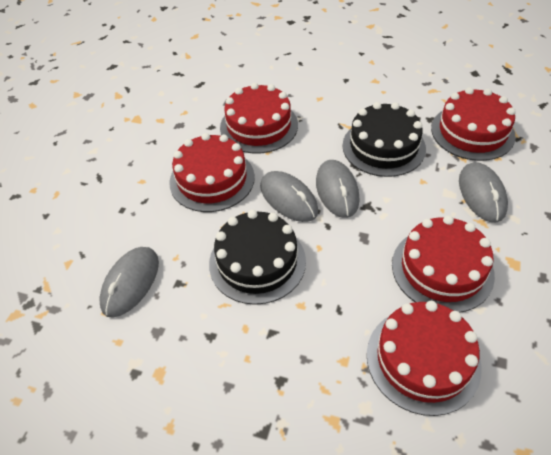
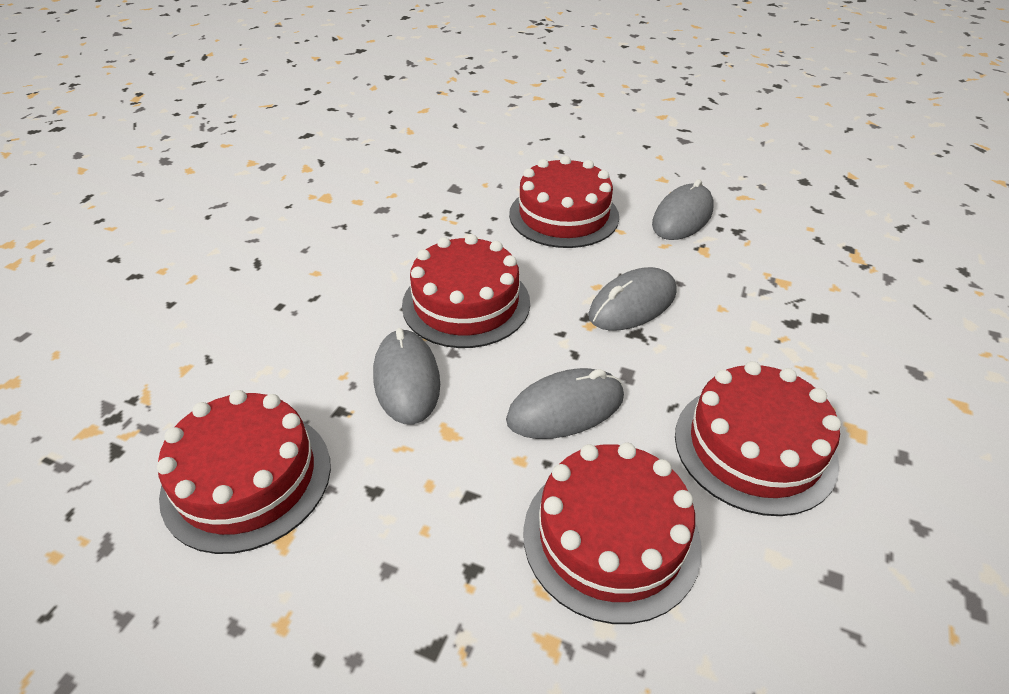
black cake: [209,210,306,305] [343,102,426,177] = 2 -> none = 0

